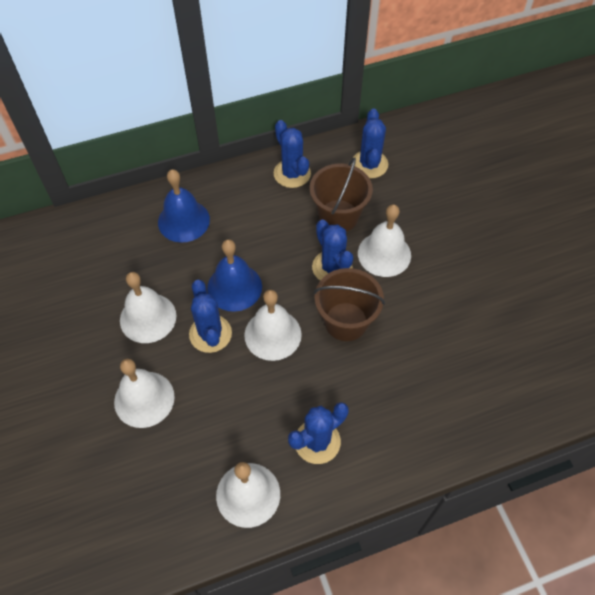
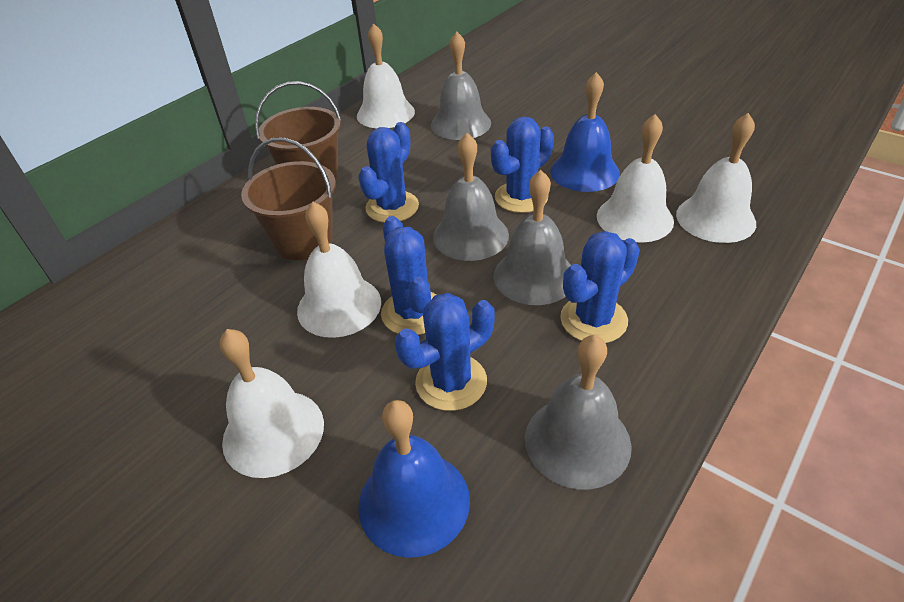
grey bell: none = 0 -> [431,32,491,140] [433,133,509,261] [494,170,571,305] [525,335,632,490] = 4

